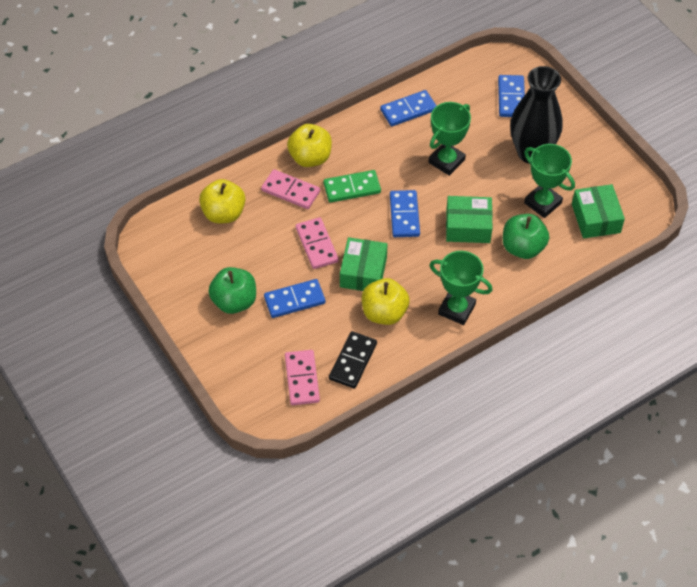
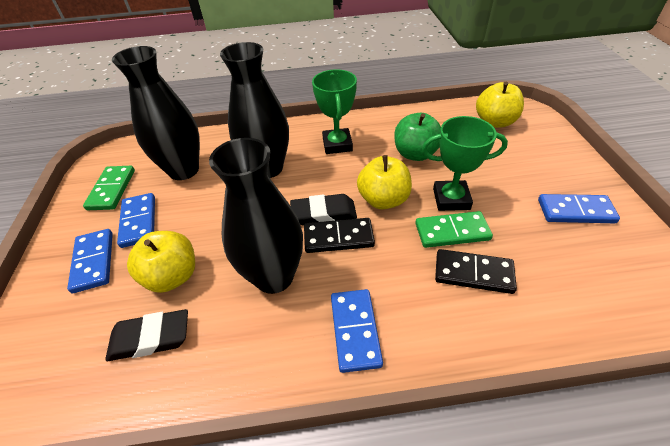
black domino: [329,331,377,389] = 1 -> [304,218,375,253] [435,249,517,294] = 2
black eraser: none = 0 -> [105,309,188,361] [290,194,357,225] = 2
black vase: [510,66,563,164] = 1 -> [112,46,200,180] [209,138,303,294] [220,42,289,178] = 3
green apple: [208,267,256,314] [503,214,549,259] = 2 -> [394,113,441,161] = 1
green box: [340,237,388,291] [446,196,493,243] [572,184,625,238] = 3 -> none = 0
green domino: [323,170,381,203] = 1 -> [83,166,135,210] [415,211,493,248] = 2
green trophy: [429,102,471,176] [430,251,492,325] [524,144,575,218] = 3 -> [312,69,357,154] [422,116,508,211] = 2
pink domino: [261,169,320,209] [285,350,320,405] [296,217,339,269] = 3 -> none = 0

